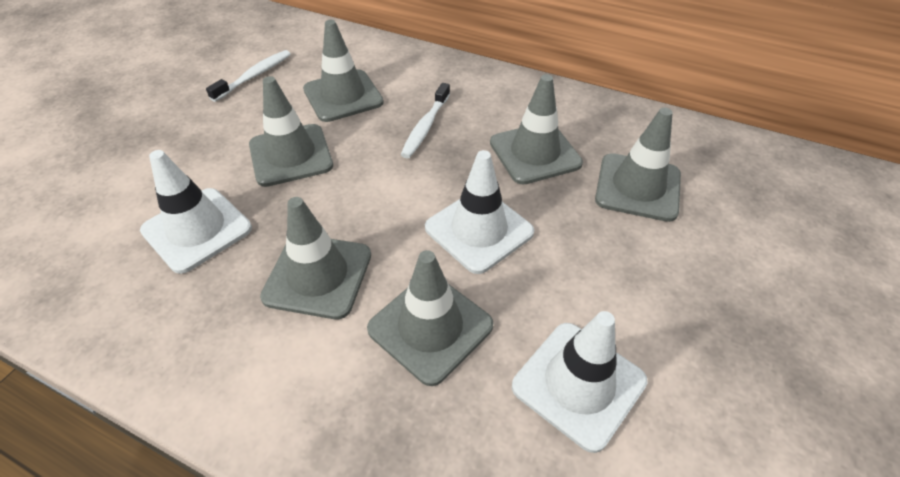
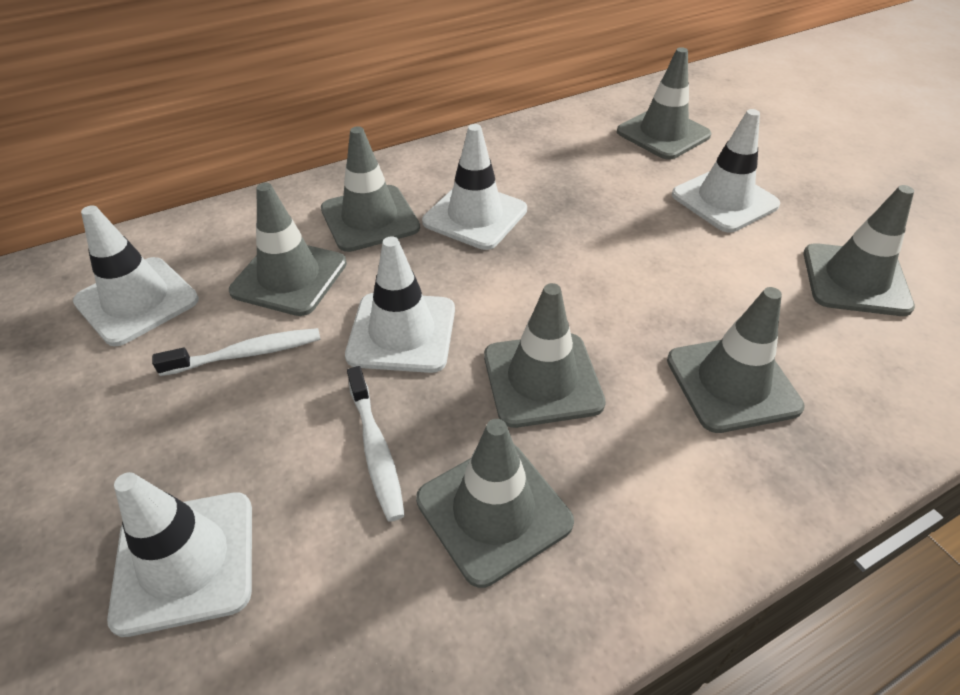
grey traffic cone: [249,76,333,187] [260,197,371,319] [303,20,384,122] [367,250,493,386] [490,74,583,185] [595,108,681,222] = 6 -> [229,183,347,316] [321,126,420,252] [416,419,574,588] [484,283,606,428] [617,47,711,160] [667,287,805,433] [804,185,915,316] = 7
white traffic cone: [140,150,252,274] [425,150,534,274] [512,311,648,453] = 3 -> [73,205,199,346] [107,472,252,637] [345,236,455,373] [422,124,527,250] [672,109,780,233] = 5

